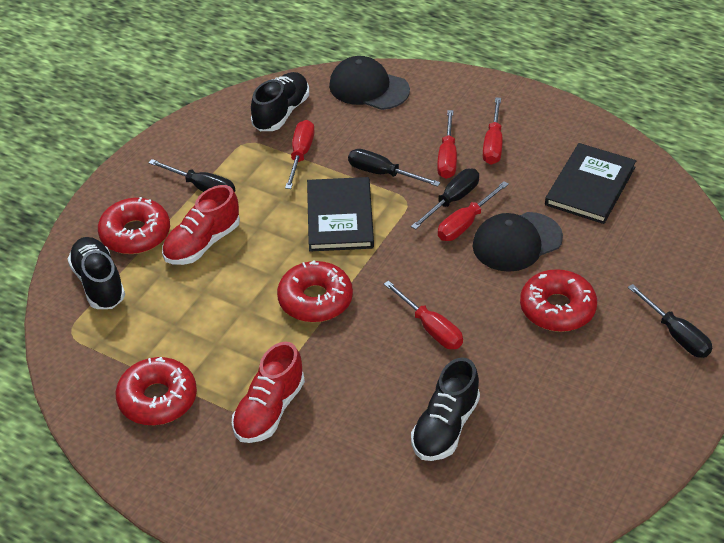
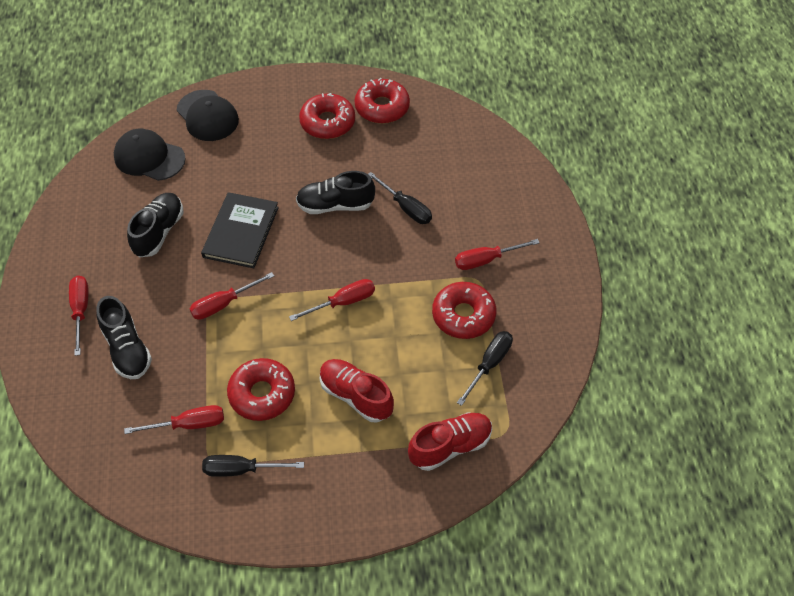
black book: [307,177,374,252] [545,143,636,224] = 2 -> [201,192,279,268] = 1
black screwdriver: [149,159,235,192] [348,149,441,187] [411,169,479,229] [628,284,712,358] = 4 -> [202,455,304,477] [368,172,432,224] [457,331,513,406] = 3

